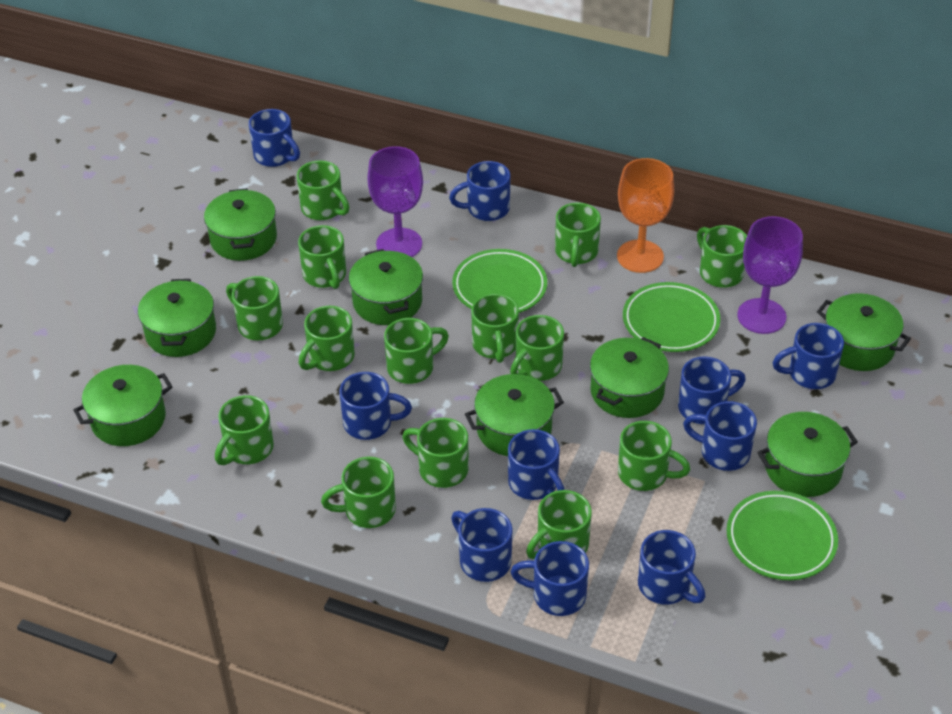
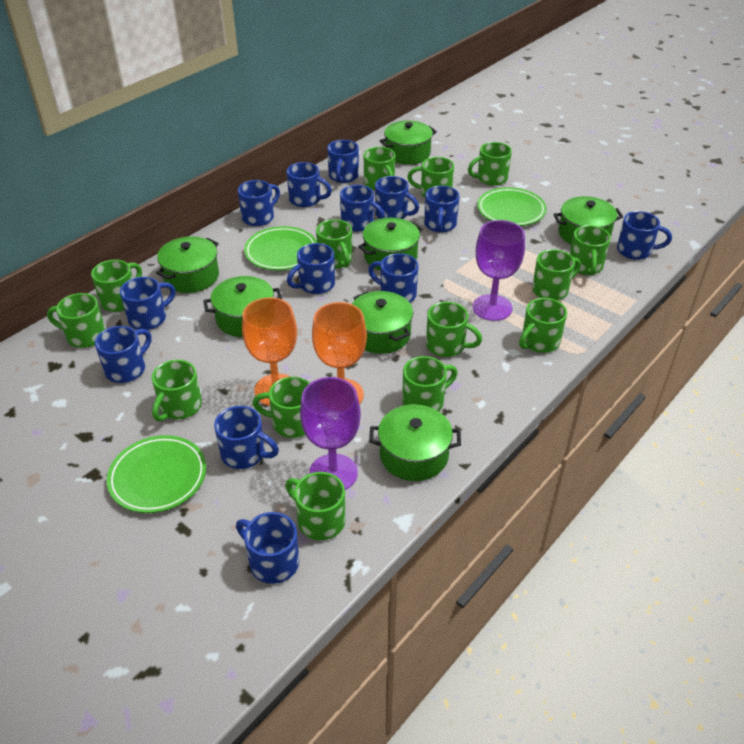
blue mug: [249,109,300,167] [339,372,412,440] [449,161,511,221] [451,508,513,582] [508,429,564,500] [511,541,589,616] [638,530,705,605] [678,357,746,424] [683,401,757,471] [773,323,844,389] = 10 -> [95,326,151,383] [120,277,176,330] [214,406,279,469] [236,512,299,584] [238,180,280,226] [286,162,332,207] [287,243,335,294] [327,140,359,183] [340,185,385,231] [368,253,418,302] [375,176,419,219] [424,186,460,233] [617,211,672,260] = 13
green pot: [73,365,172,446] [138,279,216,357] [204,188,277,261] [349,249,423,325] [465,374,564,456] [590,337,669,418] [757,412,858,497] [817,293,911,371] = 8 -> [156,236,219,293] [203,276,282,337] [352,291,413,354] [358,218,423,270] [369,404,461,481] [380,121,437,165] [553,196,623,245] = 7
orange goblet: [617,158,674,273] = 1 -> [242,297,297,406] [312,302,367,404] = 2

